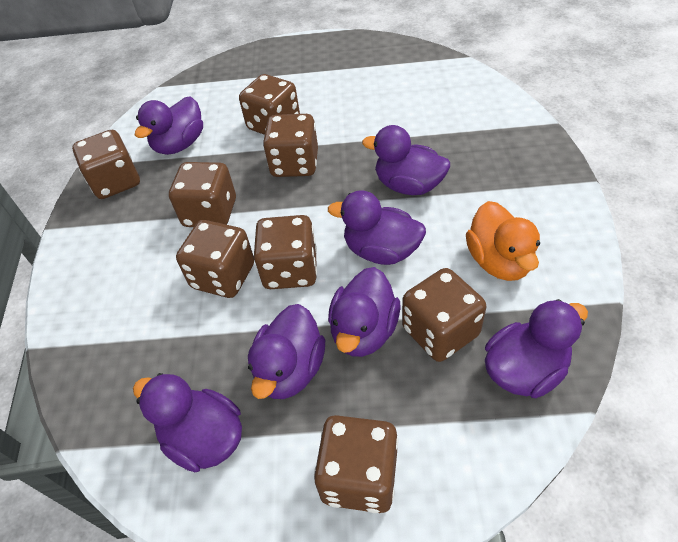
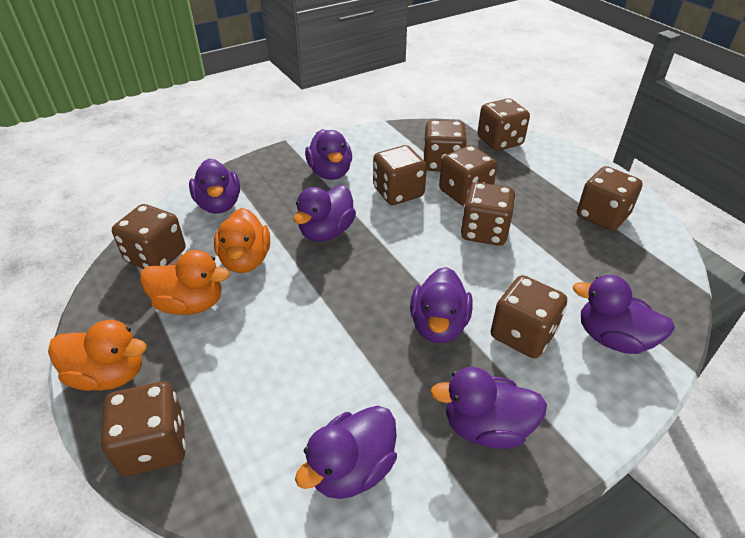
brown dice: [72,129,140,199] [169,162,236,227] [176,220,254,298] [239,74,300,135] [254,215,317,289] [263,114,318,177] [314,415,398,513] [402,268,487,362] = 8 -> [101,382,186,476] [112,204,186,269] [373,145,427,205] [424,120,467,171] [439,145,497,206] [461,182,516,246] [477,98,530,151] [491,275,567,358] [577,166,643,231] = 9
orange duck: [466,201,540,281] = 1 -> [48,320,147,391] [140,250,230,315] [214,208,270,273] = 3

